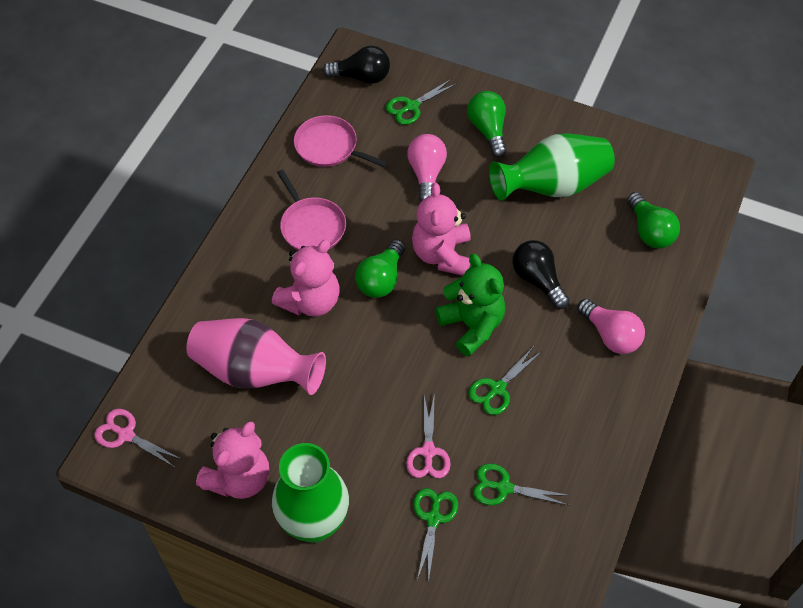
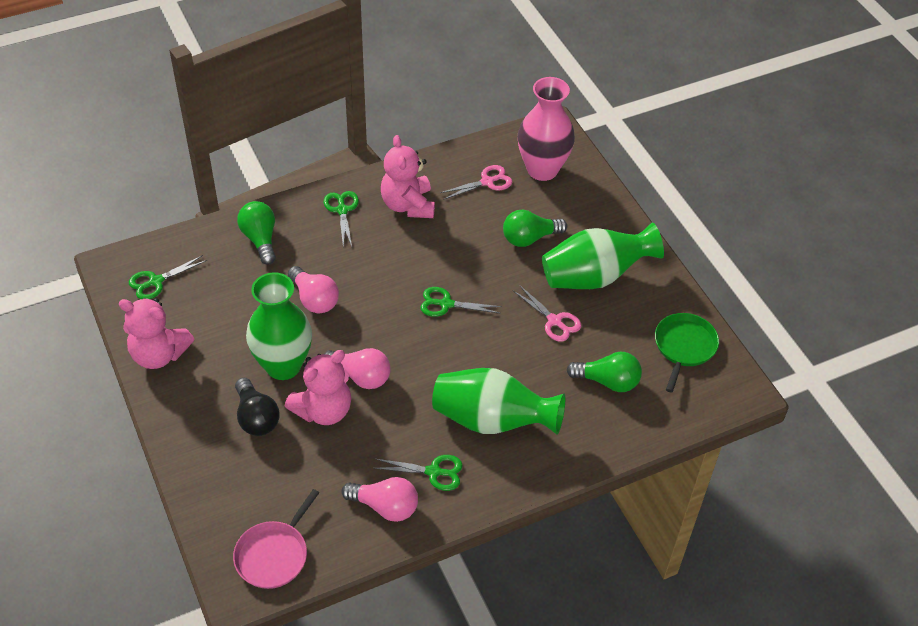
black light bulb: [322,46,390,84] [512,240,569,309] = 2 -> [235,377,279,436] = 1
green pan: none = 0 -> [655,313,719,392] = 1
green teddy bear: [436,254,505,357] = 1 -> none = 0
green vase: [272,443,349,543] [489,133,615,201] = 2 -> [246,272,312,380] [432,368,565,435] [542,222,664,289] = 3
pink light bulb: [407,134,447,201] [577,299,645,354] = 2 -> [288,266,339,313] [324,348,391,389] [342,477,418,522] = 3
pink pan: [277,169,346,250] [294,115,388,167] = 2 -> [233,489,319,589] = 1

